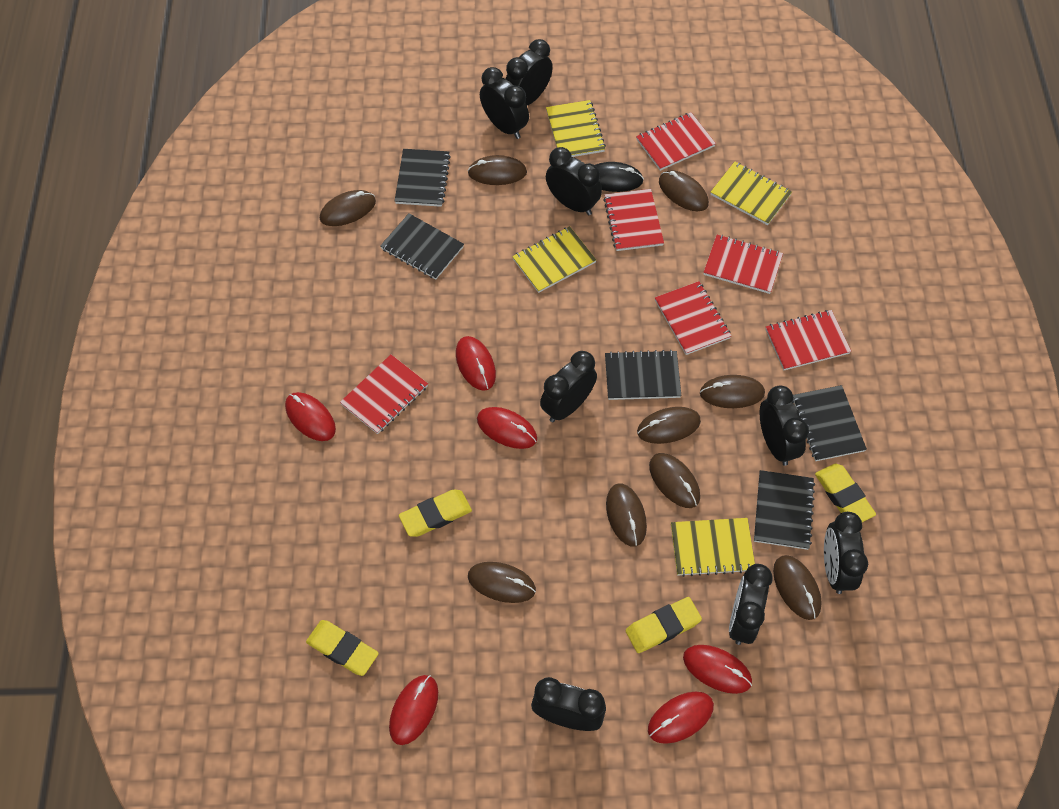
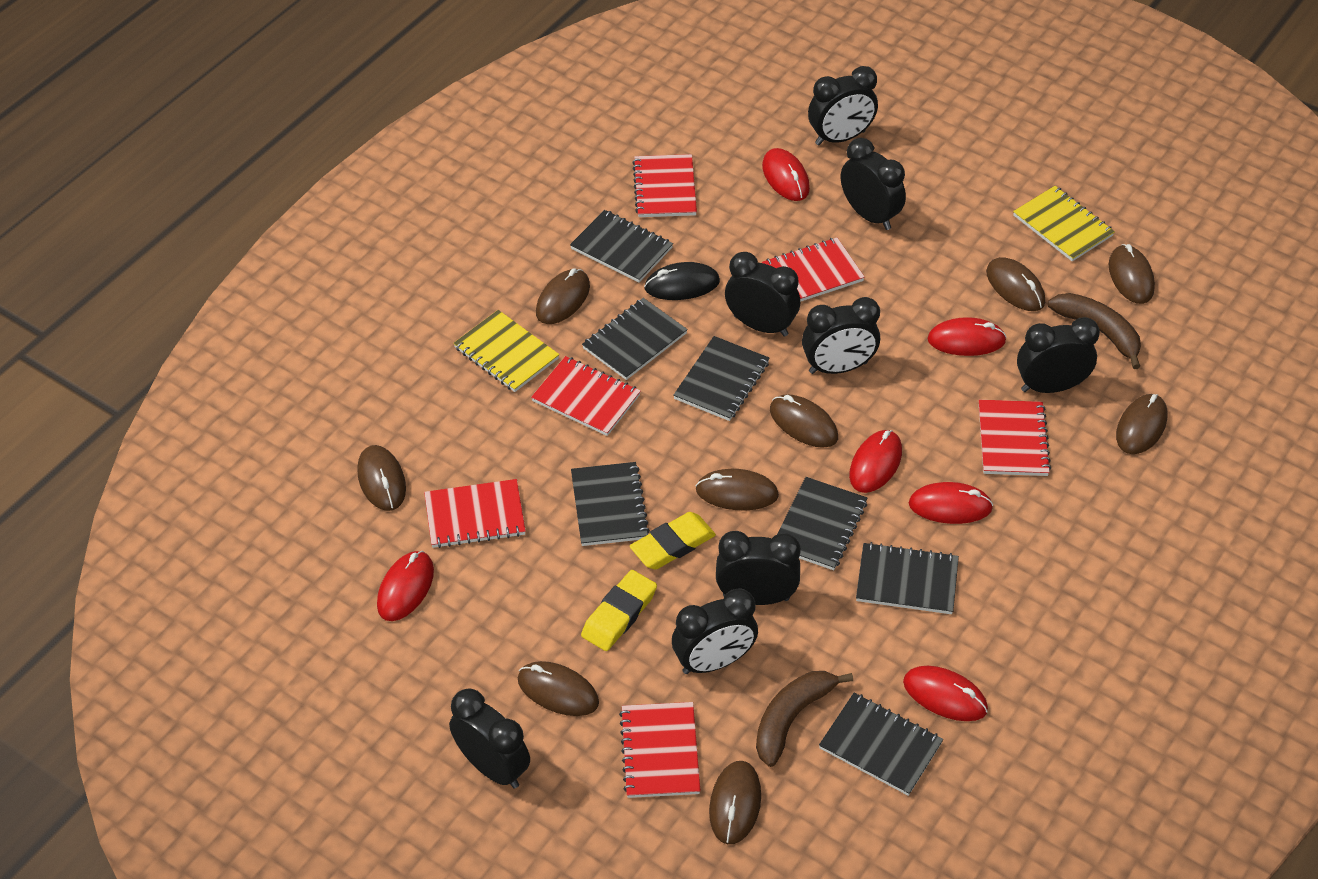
black notebook: [380,213,464,280] [395,149,451,207] [605,350,681,400] [754,470,815,550] [792,385,867,461] = 5 -> [570,210,673,282] [571,462,650,546] [582,298,688,380] [673,336,769,421] [777,477,867,570] [819,693,943,796] [856,542,959,614] = 7
brown banana: none = 0 -> [756,671,853,767] [1048,293,1141,369] = 2
yellow eraser: [306,620,379,676] [399,490,472,537] [626,597,702,653] [815,464,876,522] = 4 -> [581,570,657,651] [630,512,716,569] = 2
yellow notebook: [512,226,596,293] [546,100,606,157] [671,518,755,577] [710,161,792,225] = 4 -> [453,310,559,392] [1013,186,1115,262] = 2

